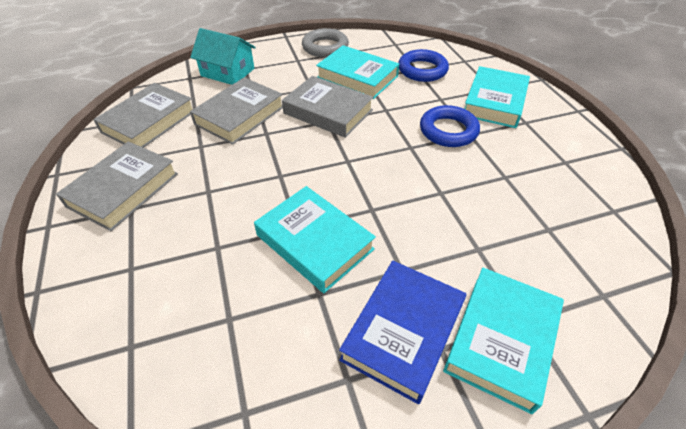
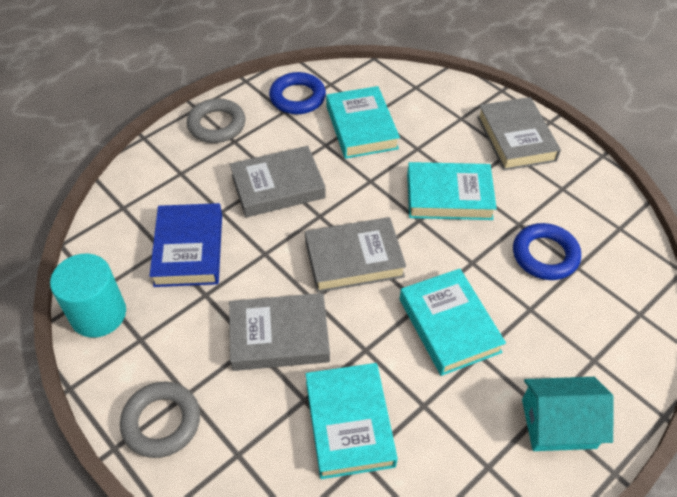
grey ring: [302,28,349,57] = 1 -> [120,381,200,458] [187,98,245,143] = 2
turquoise cylinder: none = 0 -> [50,254,126,338] = 1

